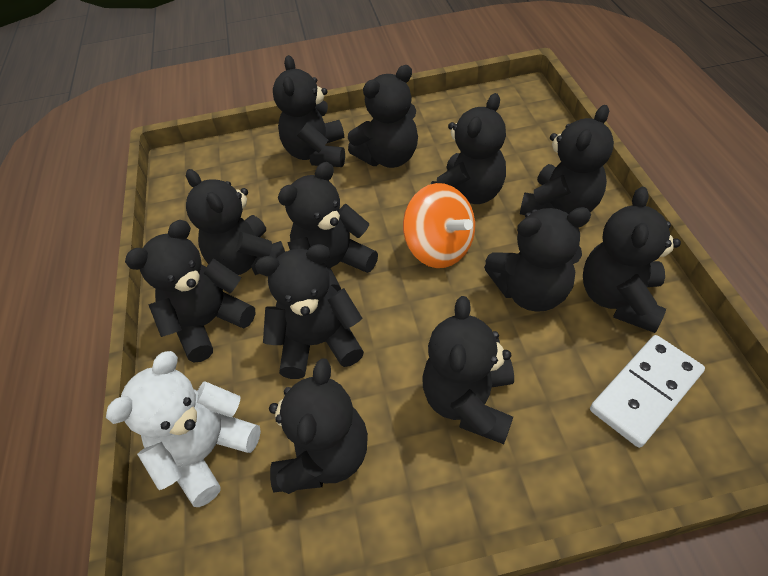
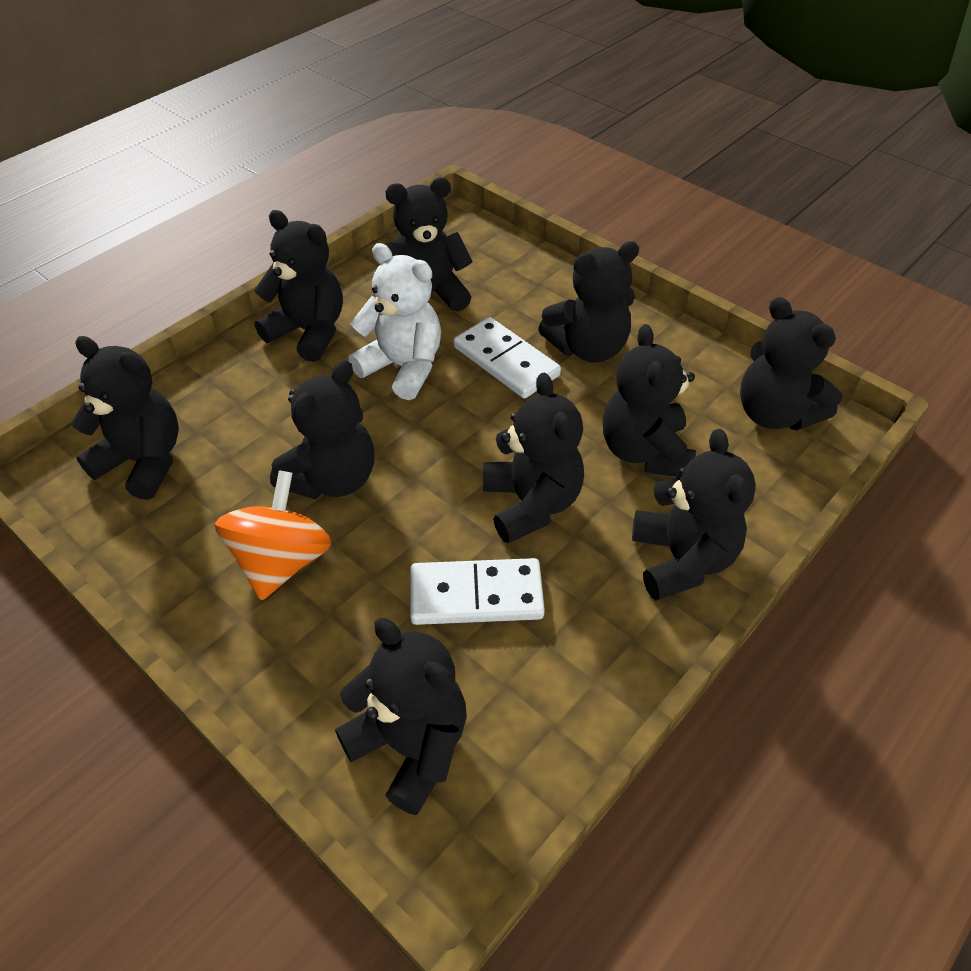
black teddy bear: [125,220,256,363] [186,169,285,275] [255,244,364,379] [269,358,368,494] [273,55,345,167] [278,162,378,292] [348,65,418,168] [423,296,514,444] [431,93,506,204] [484,207,591,312] [520,105,614,215] [583,187,681,333] = 12 -> [71,336,179,500] [254,210,343,362] [270,360,374,499] [335,618,467,815] [385,177,473,312] [483,372,584,543] [538,241,639,363] [603,324,696,477] [632,429,756,601] [740,297,842,430] = 10
white domino: [590,335,705,448] = 1 -> [410,558,545,625] [454,317,561,399] = 2

